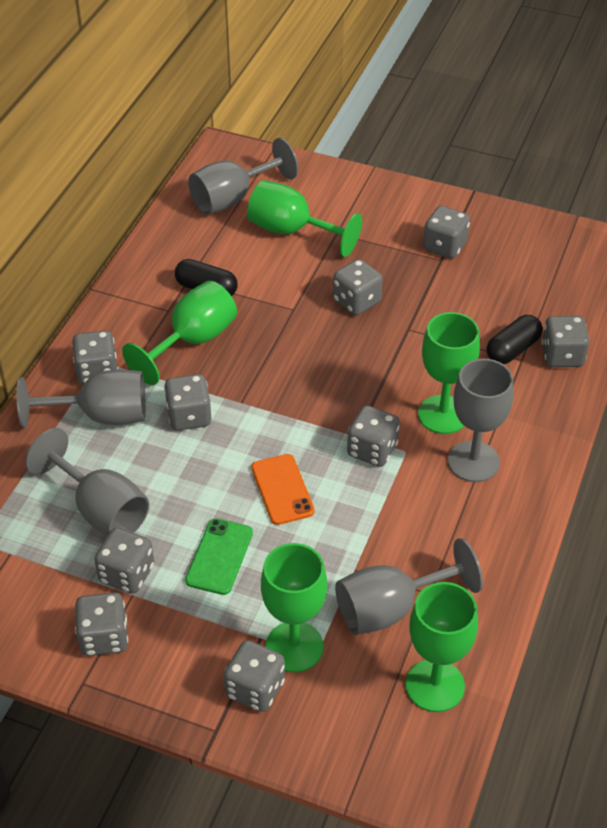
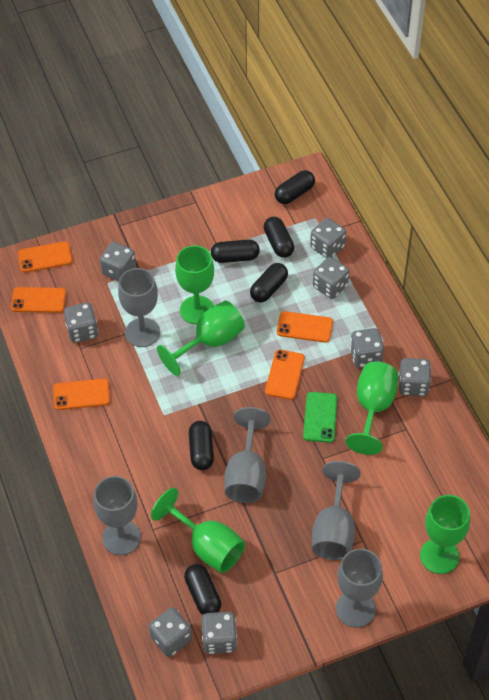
black capsule: [175,259,238,296] [486,315,543,364] = 2 -> [184,564,221,615] [189,421,214,470] [211,239,260,263] [250,263,288,303] [264,217,294,258] [275,170,315,204] = 6
grey dice: [72,330,118,385] [75,592,128,656] [94,528,154,594] [164,374,212,431] [224,640,285,712] [333,259,383,315] [347,406,400,467] [423,206,470,259] [542,316,590,367] = 9 -> [64,303,98,343] [100,242,136,281] [149,607,192,657] [202,612,237,654] [310,218,346,258] [313,257,349,299] [350,328,384,367] [398,358,431,396] = 8
orange phone: [251,454,315,525] = 1 -> [11,287,66,313] [18,241,72,273] [53,378,110,410] [265,350,305,400] [277,311,333,343] = 5

